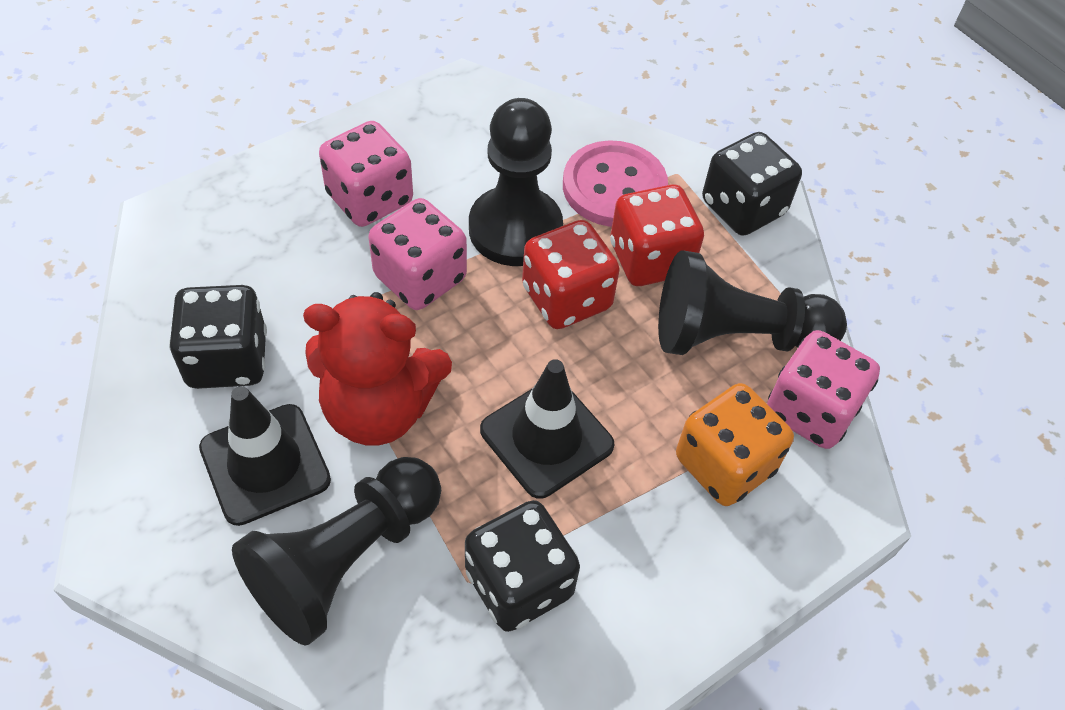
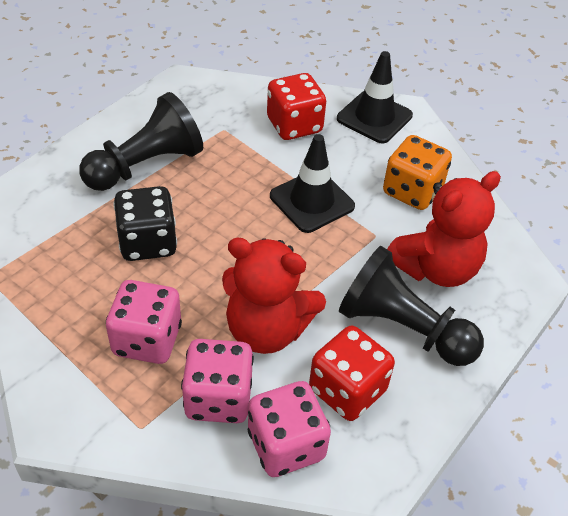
black dice: [169,285,267,389] [465,500,580,632] [702,132,802,236] = 3 -> [113,186,177,261] = 1
black pawn: [232,457,441,646] [469,98,563,266] [658,250,847,355] = 3 -> [79,92,203,191] [339,246,484,366] = 2
pink button: [563,140,668,227] = 1 -> none = 0
red teddy bear: [303,292,452,445] = 1 -> [222,237,326,354] [387,171,501,287] = 2

